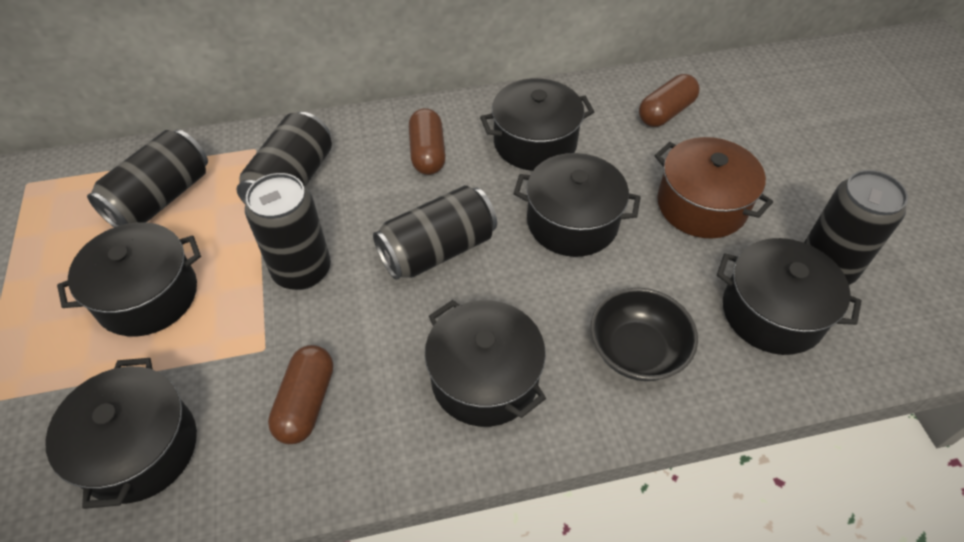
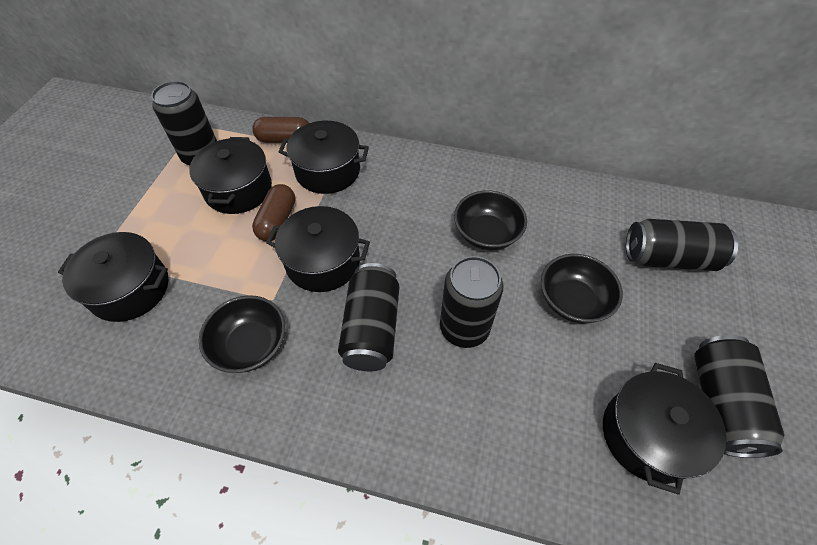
black bowl: [590,287,698,381] = 1 -> [199,295,285,373] [454,190,527,250] [541,254,623,324] = 3
black pot: [45,358,197,509] [57,222,201,337] [425,300,546,427] [480,78,594,171] [513,153,641,257] [717,238,862,355] = 6 -> [58,232,168,322] [189,137,272,214] [266,206,370,292] [279,121,369,194] [603,363,726,495] = 5
brown capsule: [268,345,333,444] [409,108,446,175] [639,74,700,127] = 3 -> [252,117,309,143] [252,184,295,241] = 2
brown pot: [654,137,773,239] = 1 -> none = 0

